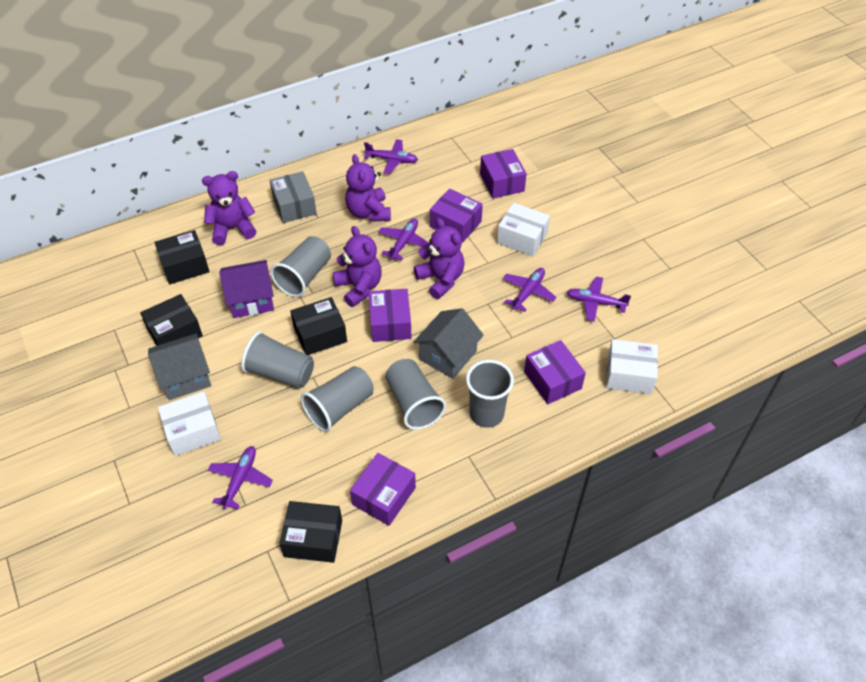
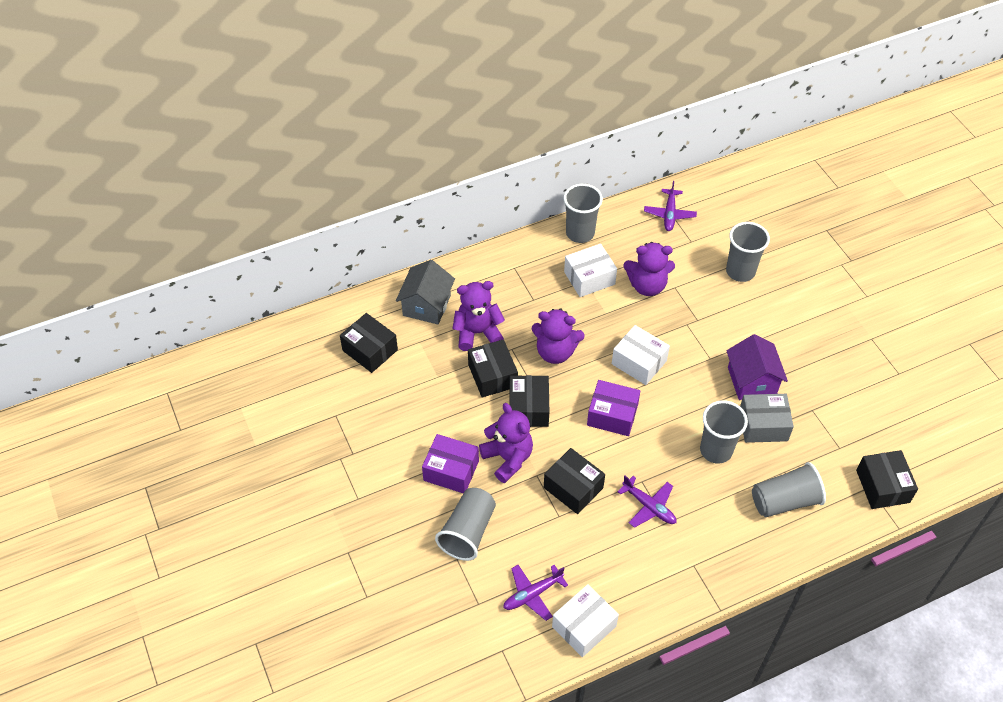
black box: [140,294,203,346] [155,230,210,284] [279,501,342,563] [290,297,347,355] = 4 -> [340,313,398,373] [468,339,518,397] [509,375,549,427] [544,448,605,514] [856,450,918,509] = 5
grey house: [148,333,211,400] [413,308,484,379] = 2 -> [396,260,455,324] = 1
purple box: [350,453,416,526] [369,289,412,342] [430,188,483,243] [480,149,527,198] [524,340,586,404] = 5 -> [422,434,479,493] [587,380,640,436] = 2
purple plane: [208,446,273,509] [364,139,418,174] [378,218,429,261] [503,268,557,312] [566,276,631,322] = 5 -> [503,565,568,621] [618,476,677,528] [644,181,697,231] = 3

